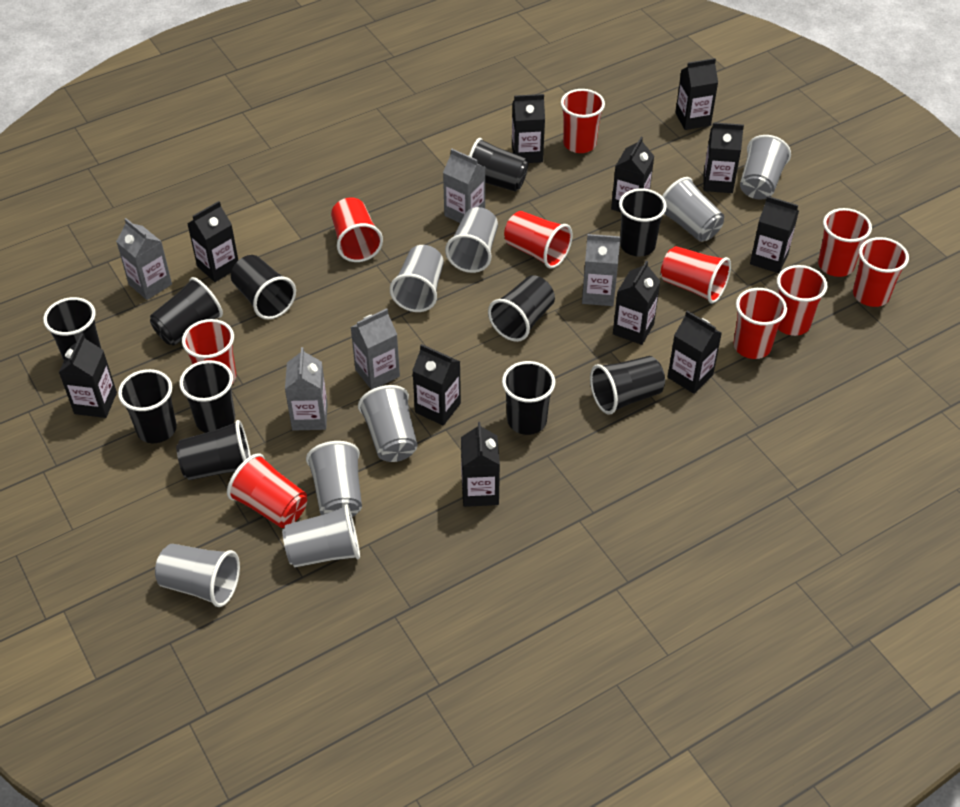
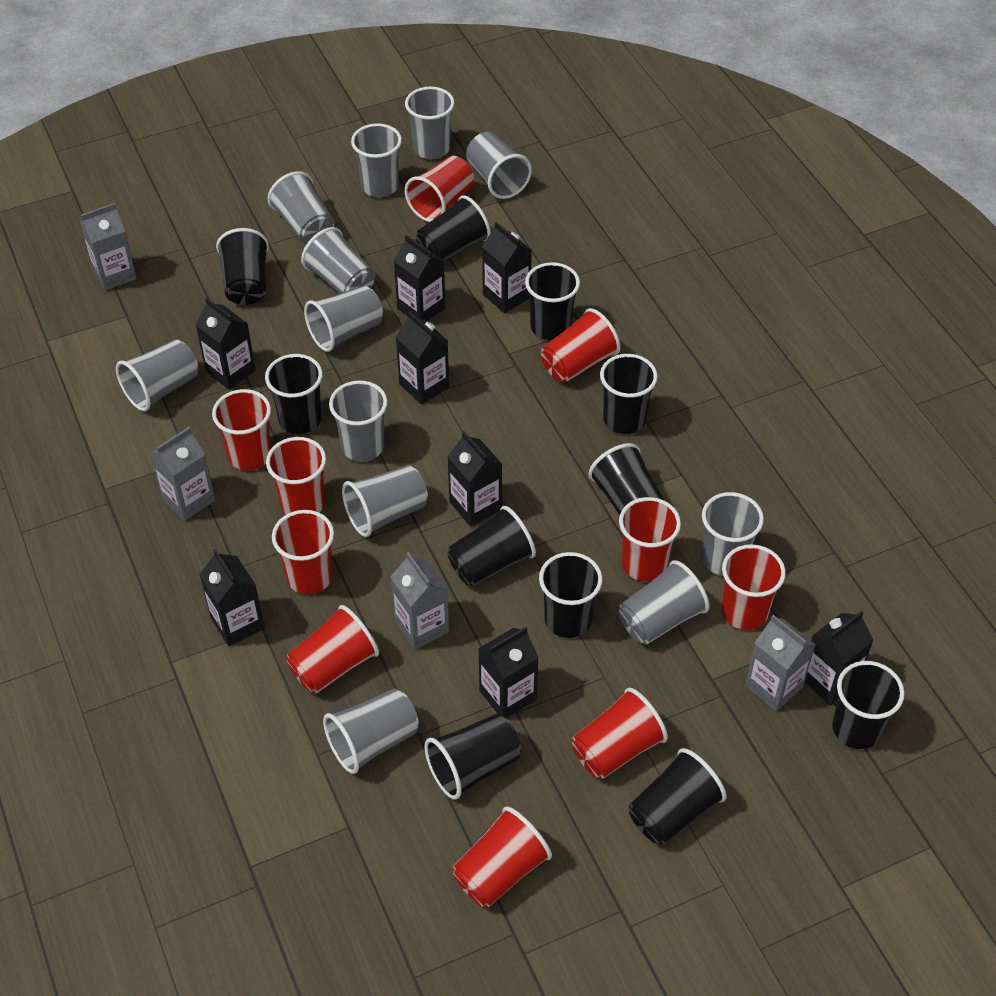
black carton: [59,334,117,418] [187,201,238,282] [412,344,461,426] [461,422,500,507] [512,94,545,163] [611,137,654,212] [613,261,661,345] [668,311,722,394] [675,58,718,130] [703,122,744,193] [750,196,799,273] = 11 -> [195,298,256,390] [199,549,264,646] [394,235,446,321] [396,311,449,405] [447,431,502,527] [478,627,539,718] [482,222,532,313] [805,611,874,706] = 8
grey carton: [116,218,172,300] [285,347,328,431] [350,308,400,390] [443,149,485,223] [582,234,620,306] = 5 -> [80,203,137,290] [150,427,215,521] [391,552,449,649] [745,615,816,711] = 4
grey cup: [155,544,240,607] [282,504,360,567] [306,441,362,517] [358,385,417,462] [390,245,444,312] [445,207,498,273] [662,177,724,242] [740,135,791,200] = 8 -> [116,340,198,411] [268,171,335,244] [301,227,375,294] [304,286,383,352] [323,689,419,774] [329,381,388,462] [342,465,428,537] [351,123,402,197] [405,87,455,159] [466,132,532,199] [619,560,710,645] [702,492,764,576] = 12

